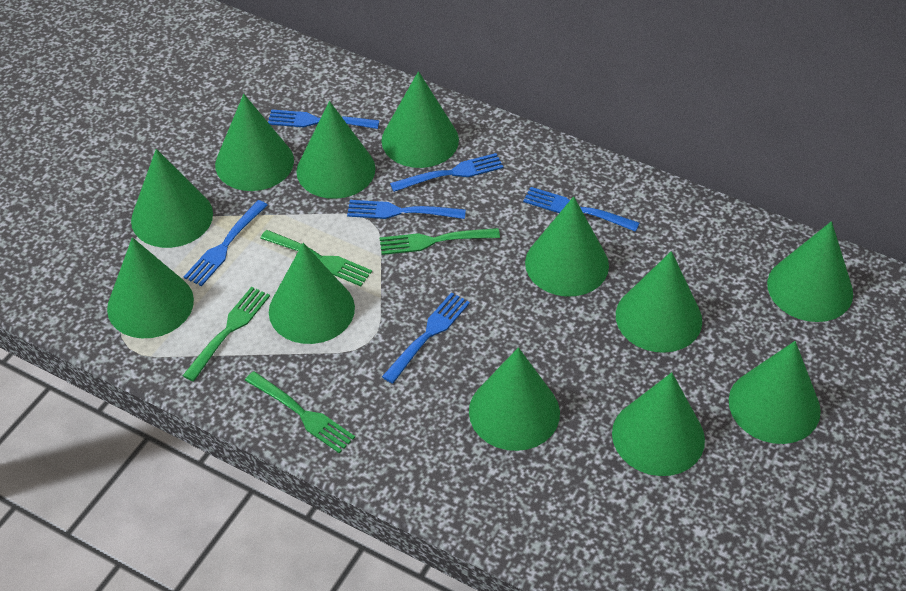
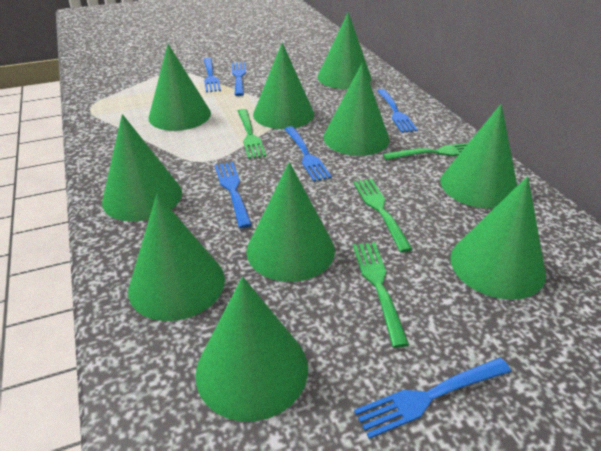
green cone: [107,237,194,338] [131,149,213,248] [215,94,294,191] [269,243,355,344] [296,101,375,199] [381,71,459,168] [469,347,560,451] [525,196,609,297] [612,372,705,476] [616,251,702,353] [729,341,821,444] [767,221,853,322] = 12 -> [102,114,182,222] [128,194,225,321] [148,44,211,131] [195,277,308,422] [246,162,335,282] [253,43,314,129] [317,12,371,89] [323,63,390,156] [440,104,517,209] [450,176,546,300] = 10

